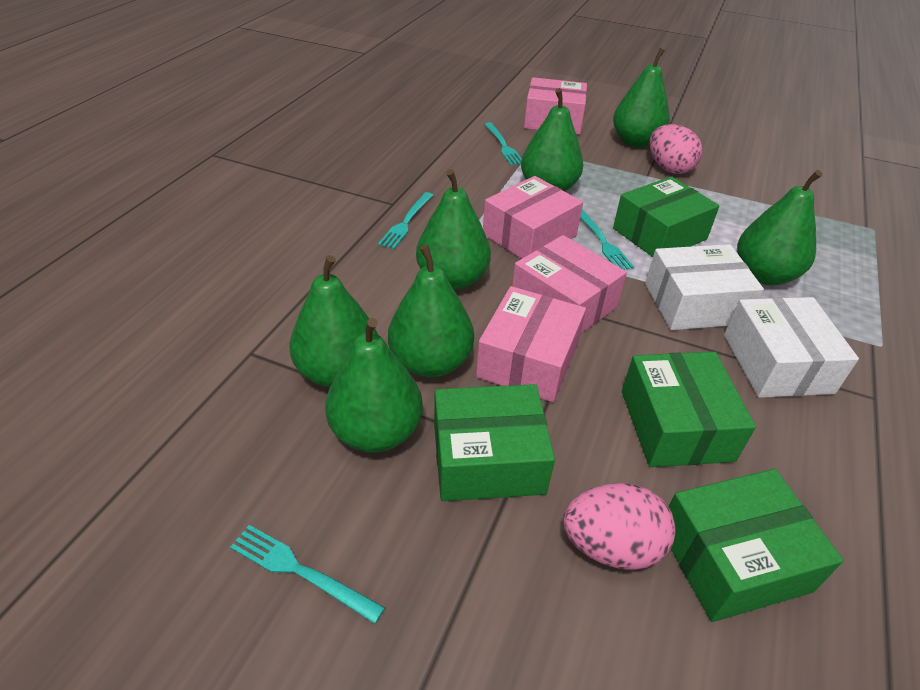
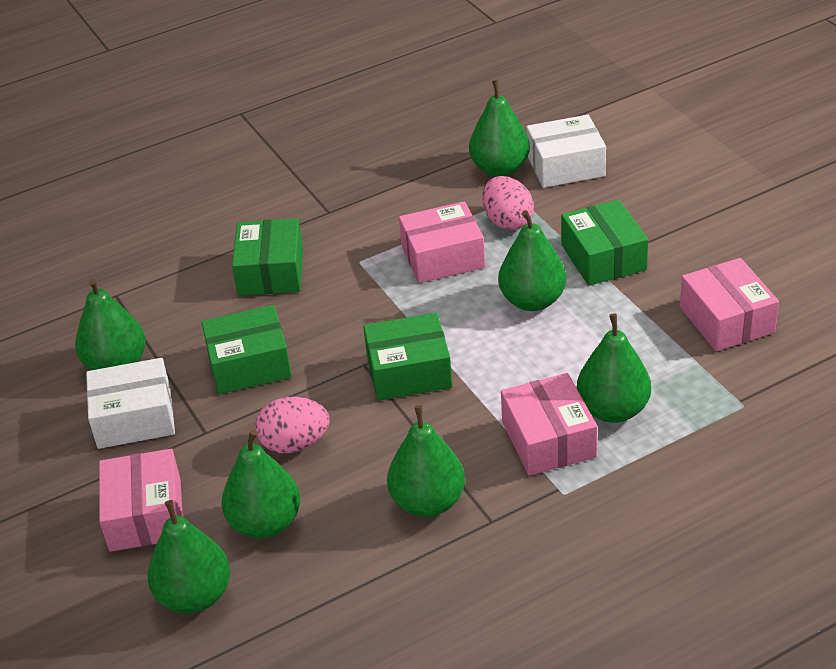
turquoise fork: [230,525,385,624] [378,192,433,249] [484,122,522,165] [580,209,634,270] = 4 -> none = 0

